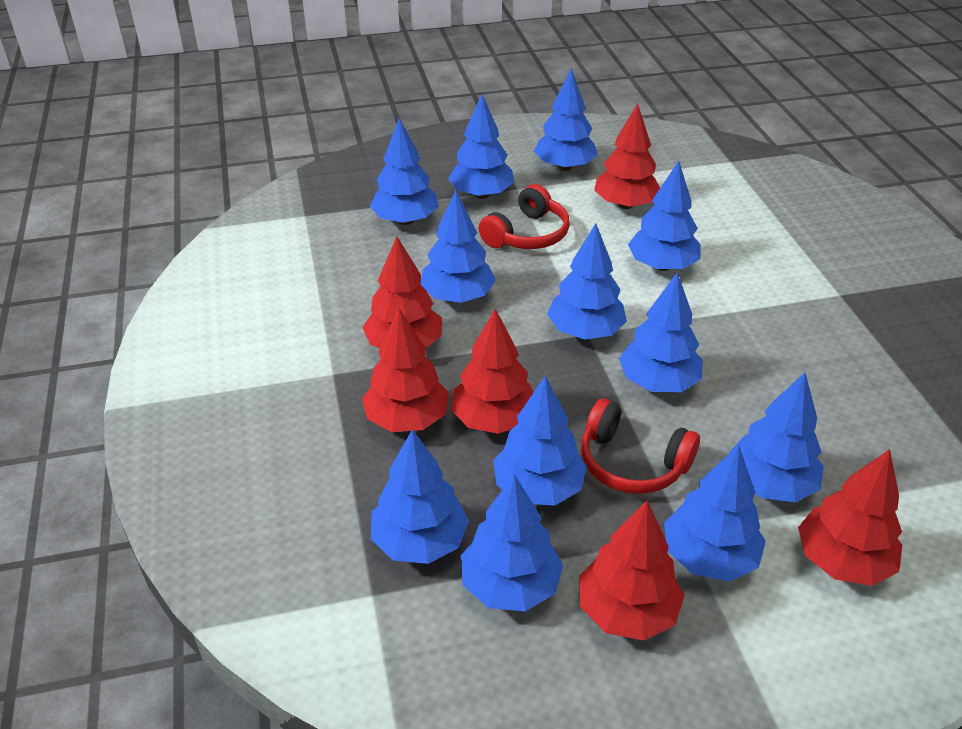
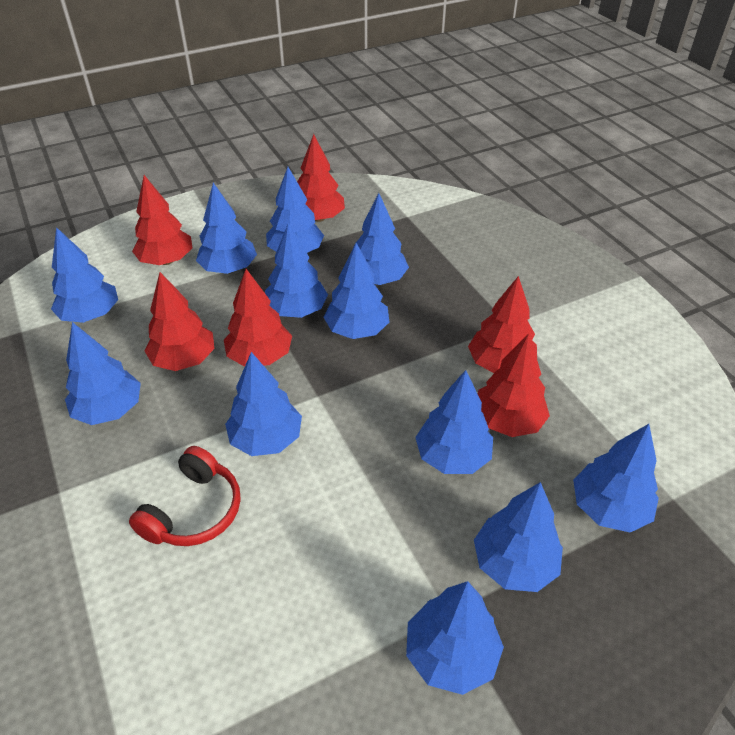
red headphones: [479,184,570,249] [581,399,700,494] = 2 -> [129,446,241,546] = 1

